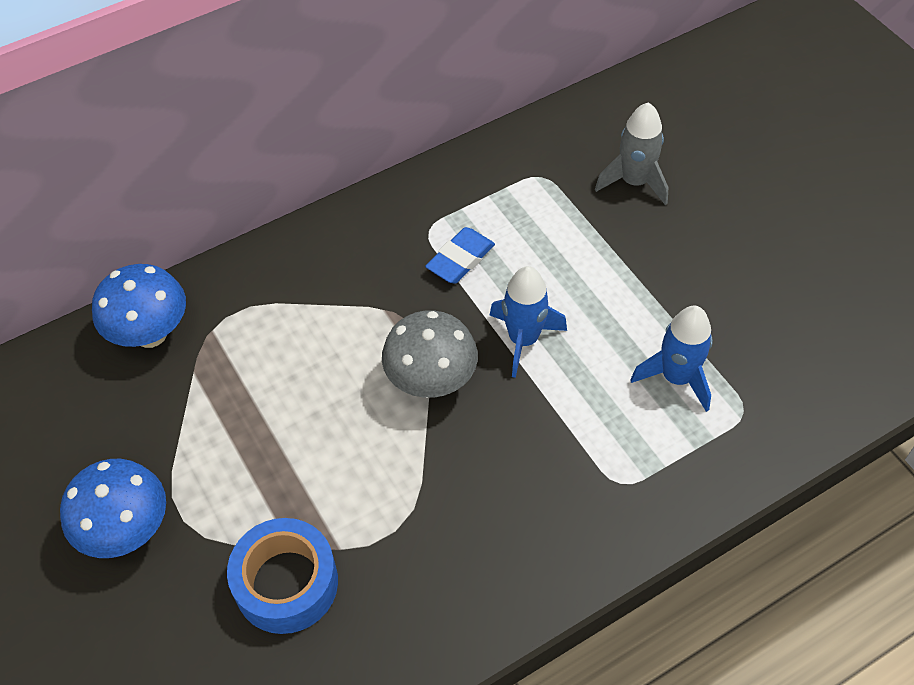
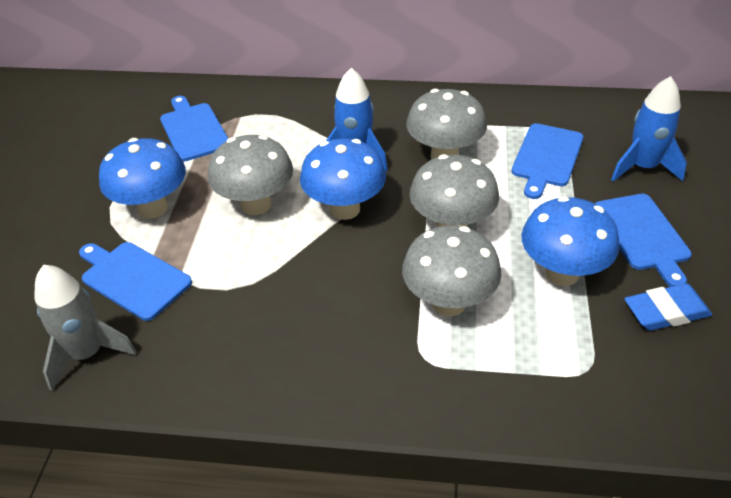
blue cutting board: none = 0 -> [79,242,192,321] [160,96,229,161] [512,123,583,199] [595,194,692,287] = 4
blue mushroom: [60,459,166,558] [92,264,186,348] = 2 -> [99,138,186,219] [300,139,386,220] [521,196,619,286] = 3
blue tape: [227,518,338,634] = 1 -> none = 0
grey mushroom: [382,310,478,398] = 1 -> [208,135,293,215] [402,225,501,316] [406,89,487,159] [410,154,499,227] = 4

